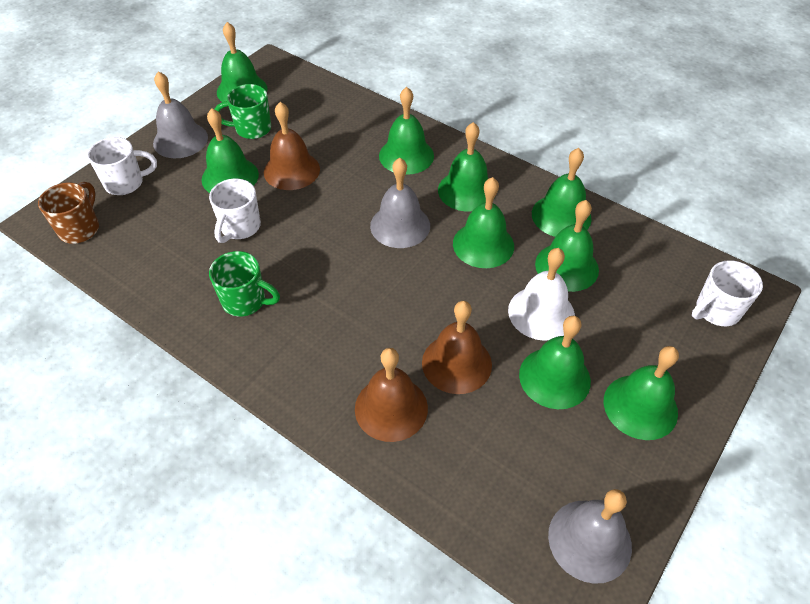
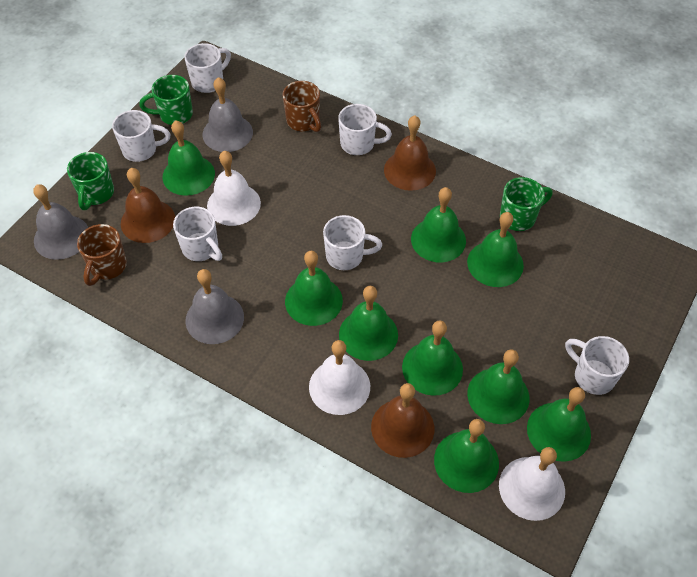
brown mug: [38,182,99,244] = 1 -> [77,224,127,286] [283,81,321,132] = 2
green mug: [209,251,280,316] [215,84,271,139] = 2 -> [67,152,114,210] [139,75,193,125] [500,177,553,231] = 3
white bell: [508,248,575,341] = 1 -> [207,151,261,226] [309,340,370,415] [499,447,565,521] = 3
white mug: [88,137,157,195] [209,179,261,243] [692,260,763,326] = 3 -> [112,110,170,162] [173,207,222,261] [184,43,231,93] [323,215,382,270] [338,104,392,155] [565,336,629,395] = 6

